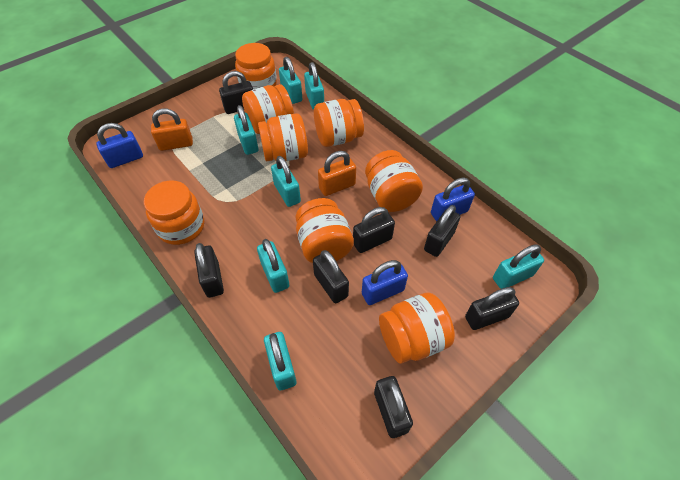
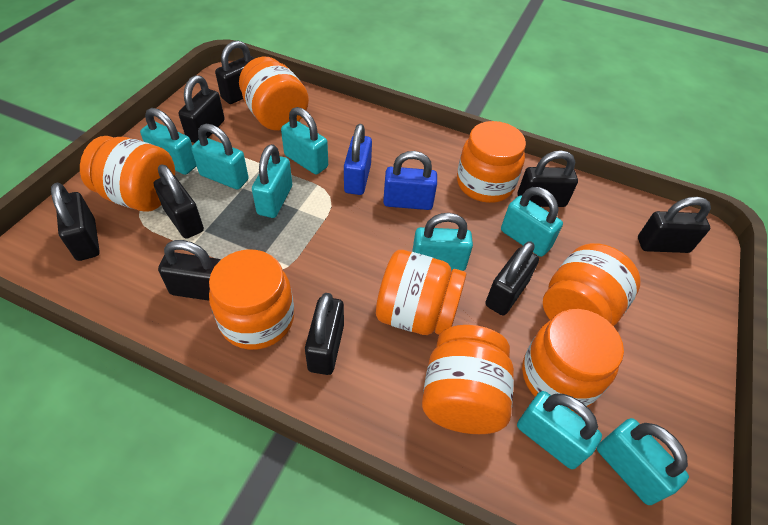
black padlock: [194,243,224,298] [219,71,253,114] [313,250,349,303] [353,207,395,253] [374,376,413,438] [424,205,460,257] [465,287,519,330] = 7 -> [51,183,100,261] [154,164,204,239] [158,240,221,301] [179,75,225,143] [215,41,255,104] [305,293,344,375] [485,241,539,315] [517,150,578,207] [638,197,711,253] = 9
blue padlock: [96,123,143,168] [362,260,408,305] [431,178,475,221] = 3 -> [344,124,372,195] [383,151,437,210] = 2
orange padlock: [151,109,193,151] [318,151,356,196] = 2 -> none = 0
turquoise padlock: [234,105,258,155] [257,239,290,293] [264,332,297,390] [271,156,301,207] [279,57,302,104] [304,62,324,110] [493,244,544,289] = 7 -> [140,108,196,175] [192,124,249,190] [252,144,292,218] [281,107,328,175] [412,213,473,271] [501,187,563,257] [517,391,602,469] [597,418,689,505] = 8

